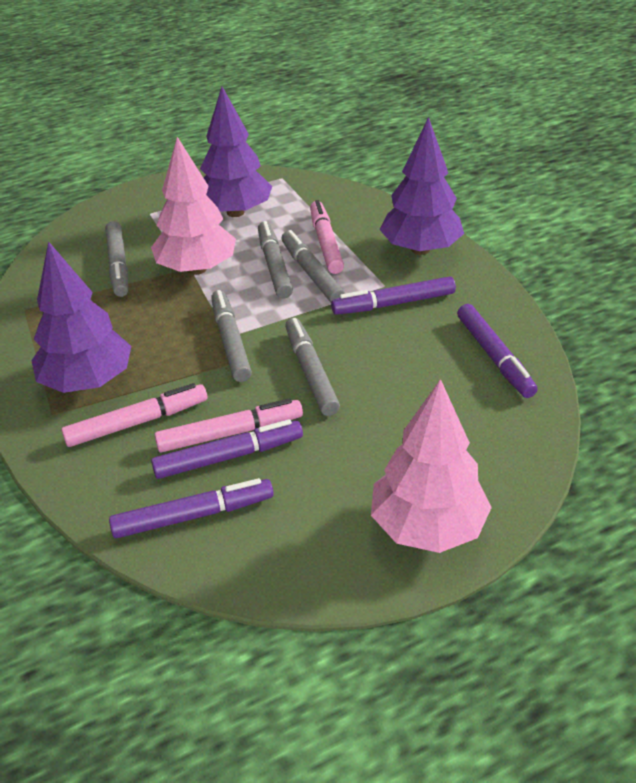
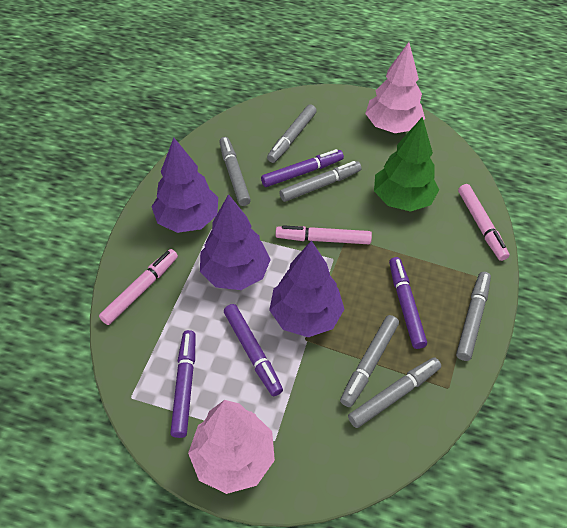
green tree: none = 0 -> [374,116,439,212] = 1
grey marker: [105,221,128,297] [211,290,252,382] [258,221,293,298] [282,230,345,302] [285,318,340,416] = 5 -> [219,137,251,206] [267,104,317,163] [279,161,361,202] [340,315,399,407] [348,357,441,428] [456,272,491,361] = 6

